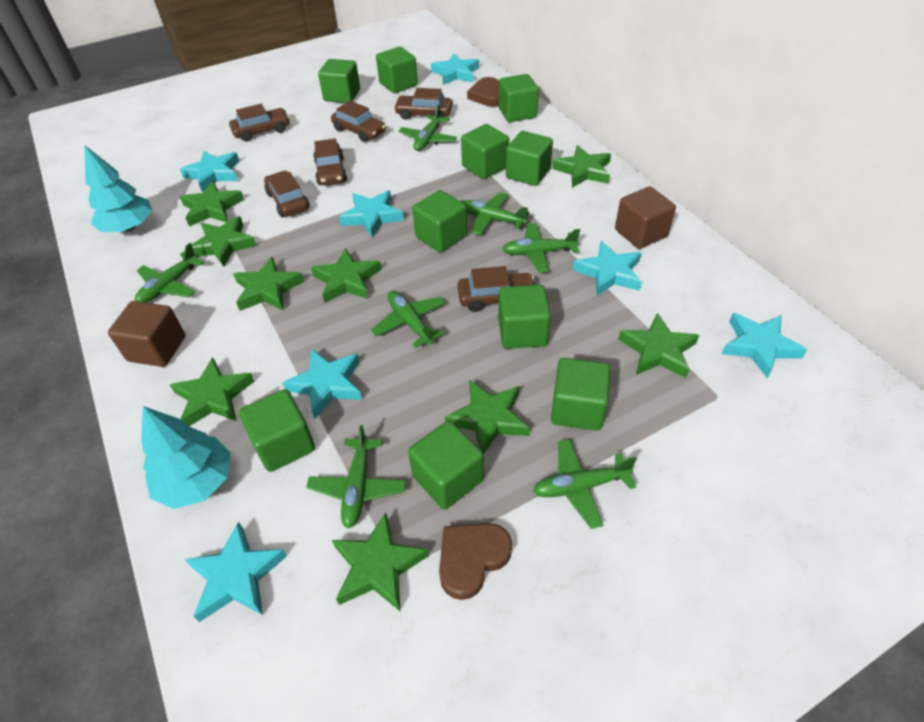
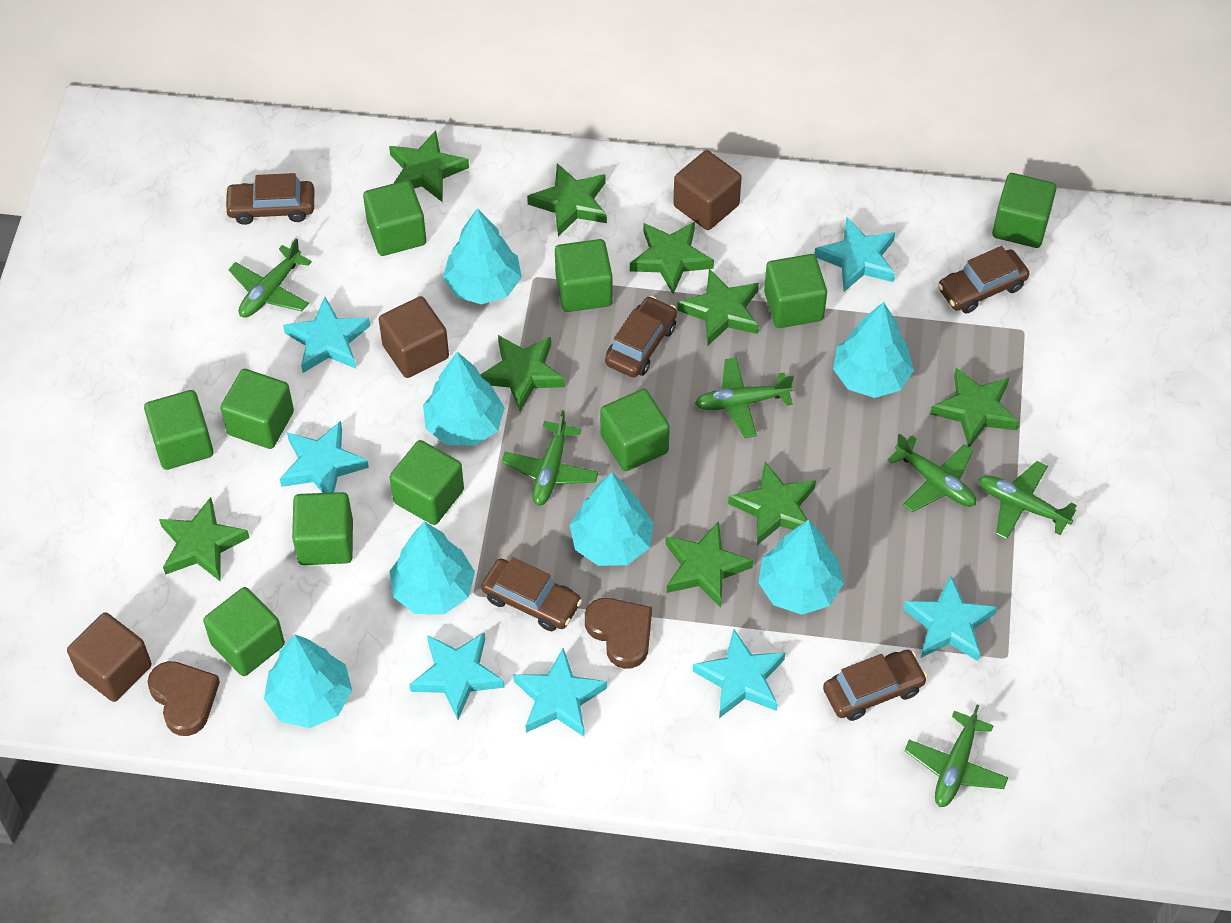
brown car: [229,104,290,142] [264,171,310,217] [313,138,347,185] [331,101,386,142] [394,88,452,120] [458,266,534,312] = 6 -> [224,173,314,225] [481,557,582,631] [605,296,677,378] [823,650,928,721] [938,246,1029,313] = 5
brown cube: [108,301,186,367] [615,187,676,249] = 2 -> [67,612,152,702] [379,296,449,378] [673,150,742,230] = 3
green plane: [135,243,204,303] [306,425,406,528] [371,291,446,348] [398,104,457,151] [462,192,529,235] [502,223,580,273] [533,439,637,529] = 7 -> [228,238,312,318] [502,410,599,506] [695,358,794,438] [887,433,976,512] [905,705,1008,807] [979,461,1077,540] = 6
turquoise tree: [84,145,152,232] [141,406,231,509] = 2 -> [264,634,352,728] [390,522,475,614] [423,352,505,446] [443,208,522,304] [570,472,654,566] [758,520,844,615] [833,302,914,398] = 7

